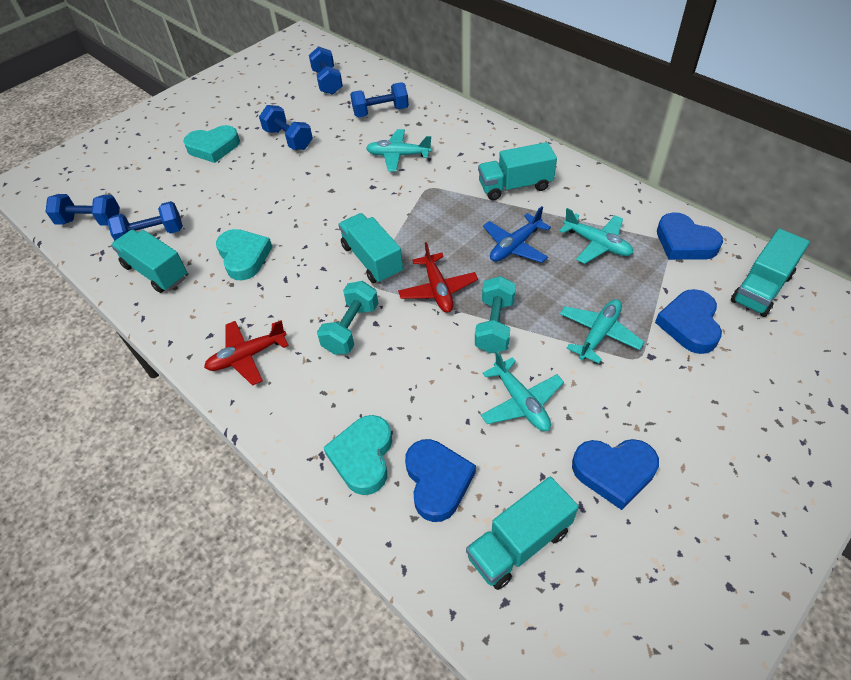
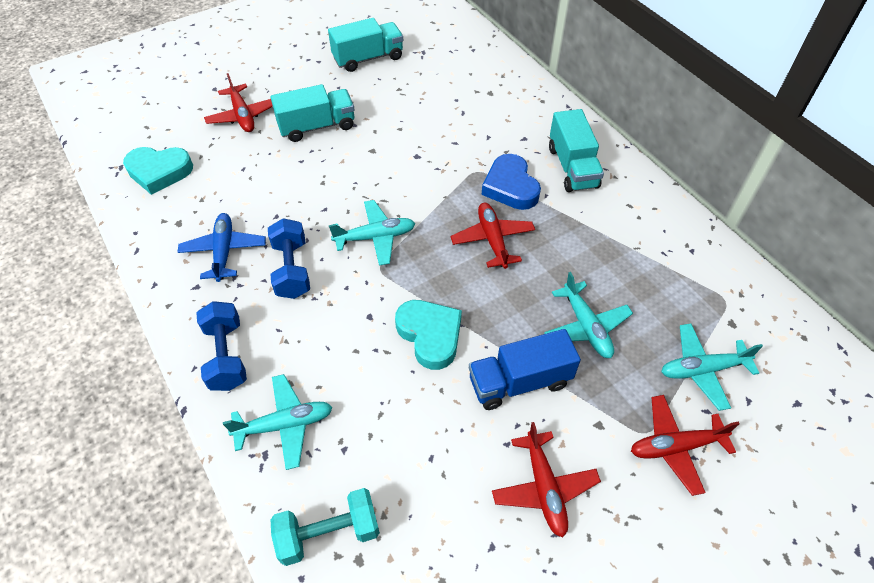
blue dumbbell: [46,194,120,226] [107,201,183,241] [259,105,313,150] [309,46,343,95] [350,82,409,117] = 5 -> [196,301,247,391] [268,218,310,299] = 2
blue heart: [405,439,476,522] [572,439,659,510] [655,289,722,354] [657,212,723,260] = 4 -> [482,154,541,210] = 1
blue truck: none = 0 -> [469,329,581,410] = 1
red plane: [204,321,289,386] [398,242,478,313] = 2 -> [204,73,273,132] [451,203,535,269] [492,422,601,537] [631,395,740,496] = 4
turquoise dumbbell: [317,281,379,355] [475,276,516,353] = 2 -> [271,488,380,566] = 1
turquoise heart: [183,125,240,163] [216,229,272,280] [323,415,392,495] = 3 -> [123,147,193,195] [395,300,462,370] = 2
turquoise truck: [111,229,187,293] [338,213,403,283] [466,477,579,590] [478,142,557,200] [731,229,810,317] = 5 -> [271,84,354,142] [328,18,403,72] [549,109,604,192] = 3

